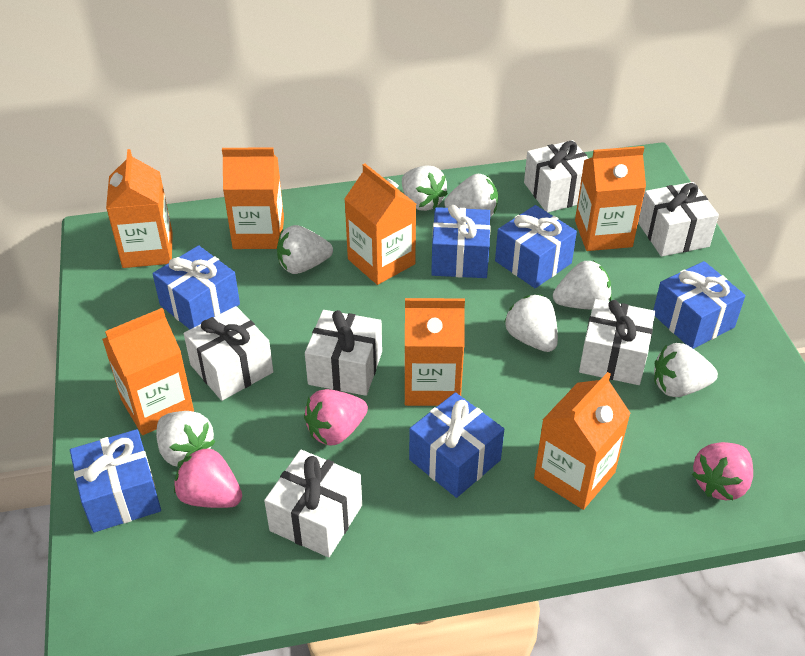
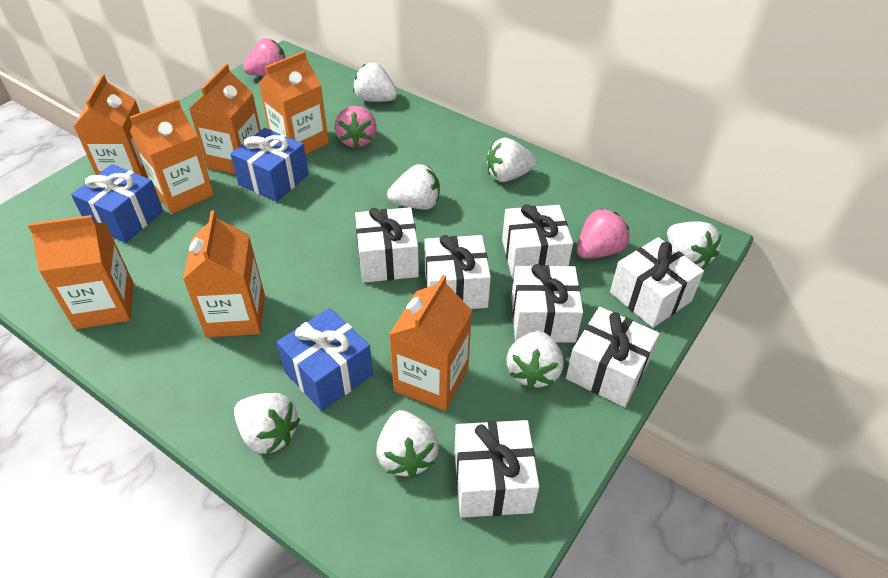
blue gift: [70,429,161,533] [152,245,240,329] [409,392,504,498] [431,205,491,278] [495,205,577,288] [653,261,745,349] = 6 -> [71,164,163,243] [230,128,309,202] [276,308,373,411] = 3
white gift: [184,306,273,401] [264,450,362,558] [305,310,382,396] [524,140,589,212] [579,299,655,385] [638,182,719,257] = 6 -> [355,207,419,283] [424,235,491,309] [454,420,539,518] [502,204,573,279] [511,264,583,343] [566,307,660,407] [610,237,704,328] = 7

